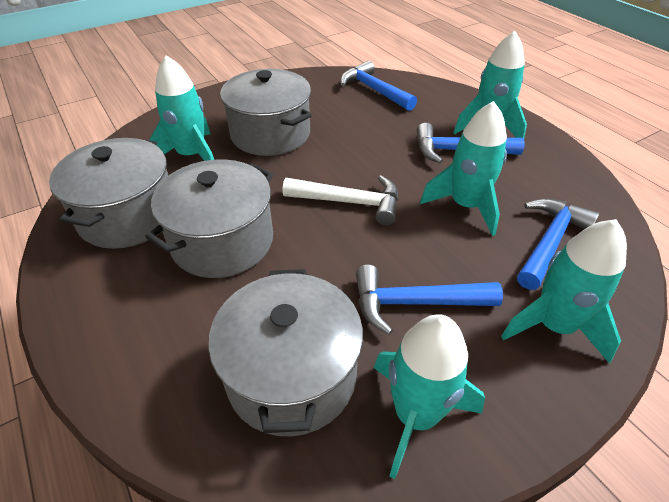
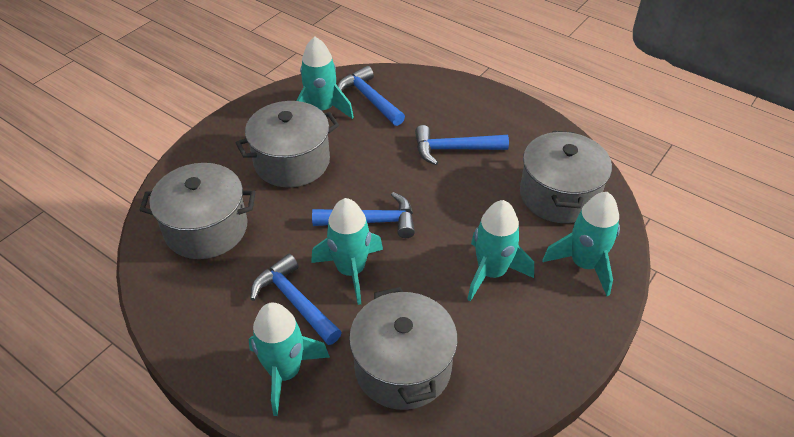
white hammer: [283,175,398,226] = 1 -> none = 0

